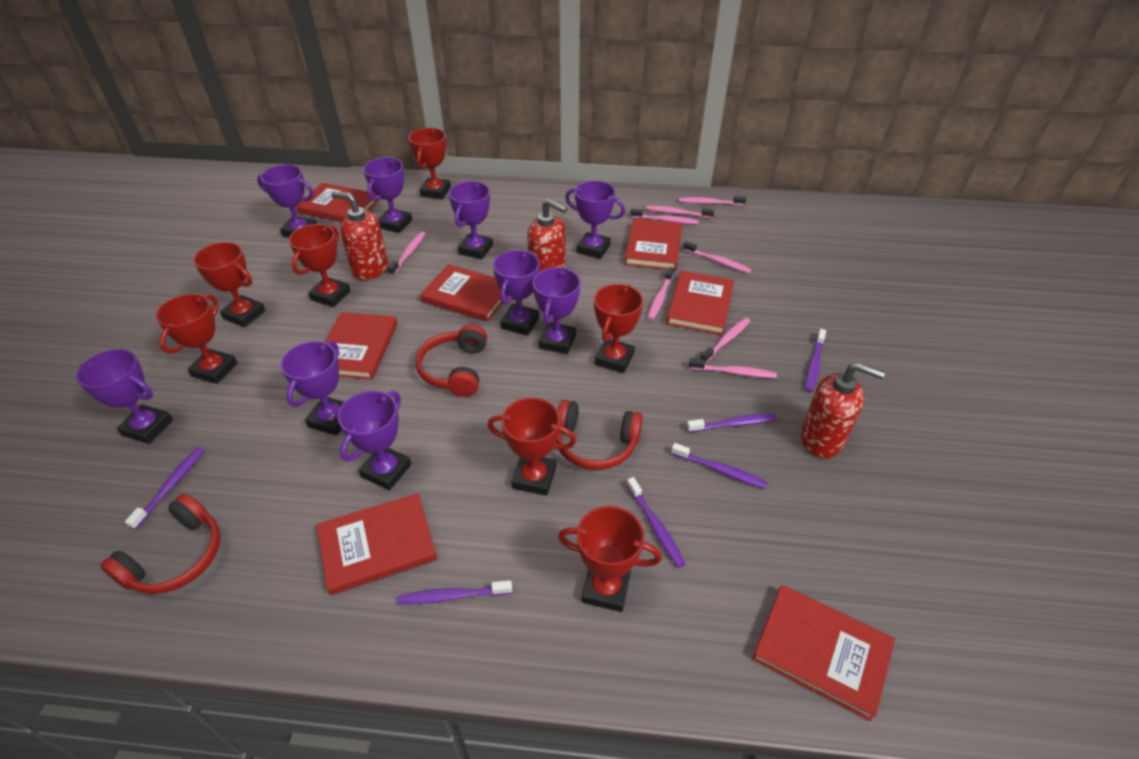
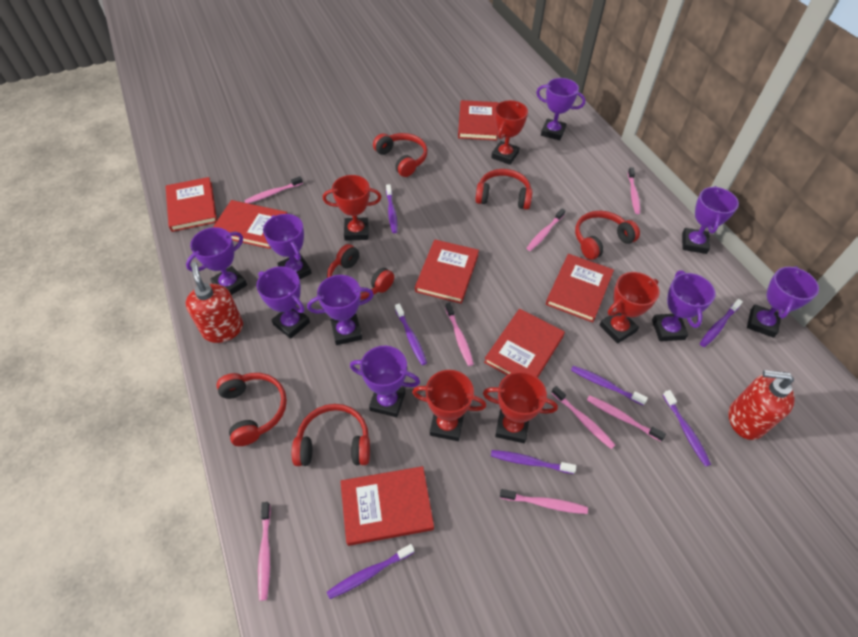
purple toothbrush: [125,447,205,530] [397,580,512,604] [627,477,685,568] [671,443,768,489] [686,414,777,433] [805,329,826,392] = 6 -> [327,544,414,599] [386,184,397,233] [395,303,427,365] [491,450,576,474] [571,366,648,405] [663,390,711,467] [700,299,743,347] = 7
red headphones: [100,494,220,594] [416,324,487,397] [556,400,643,470] = 3 -> [216,373,287,446] [292,404,370,466] [327,244,394,300] [373,133,427,177] [475,169,533,210] [575,211,640,260] = 6
red soap dispenser: [331,191,388,280] [527,199,567,272] [801,362,885,458] = 3 -> [186,262,243,343] [728,370,795,440] = 2
red trophy: [156,294,237,384] [193,242,266,327] [289,224,351,307] [409,128,451,199] [488,397,576,496] [558,506,662,612] [594,284,643,373] = 7 -> [323,175,382,241] [412,370,486,441] [483,372,558,443] [491,100,528,165] [599,272,660,344] = 5

